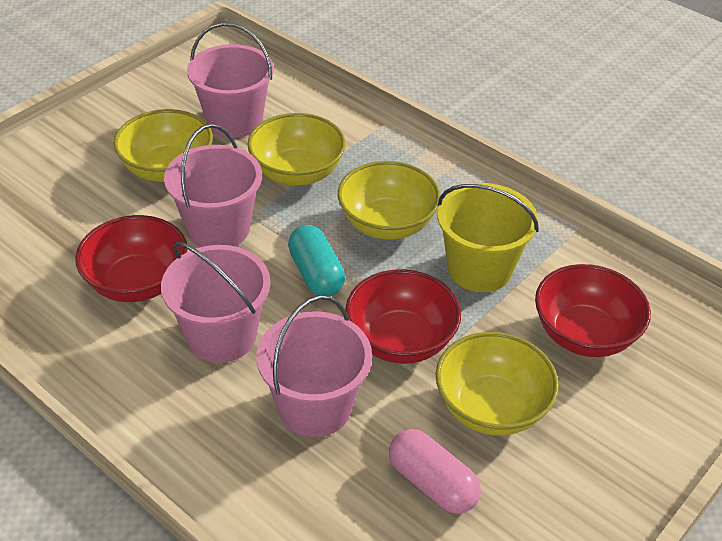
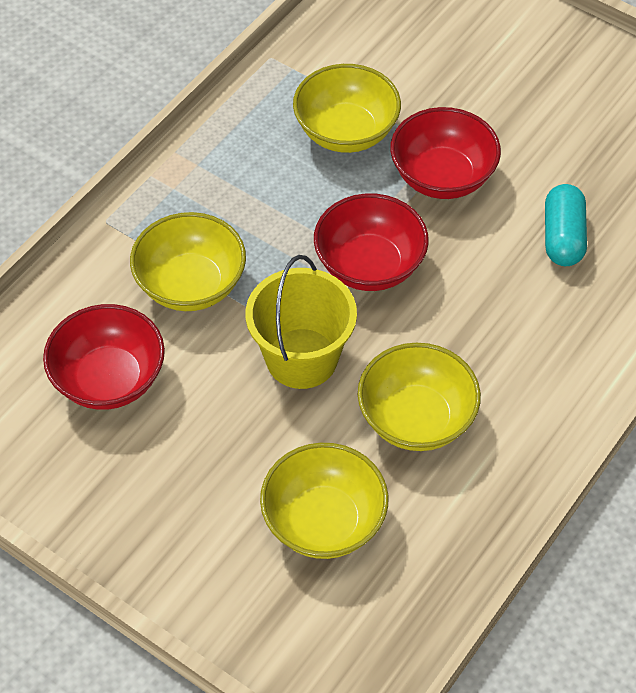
pink bucket: [161,242,271,363] [164,124,262,247] [187,23,274,138] [257,295,372,437] = 4 -> none = 0
pink capsule: [389,429,481,514] = 1 -> none = 0

